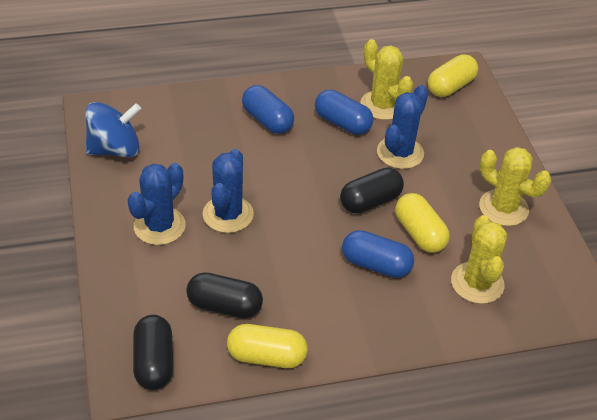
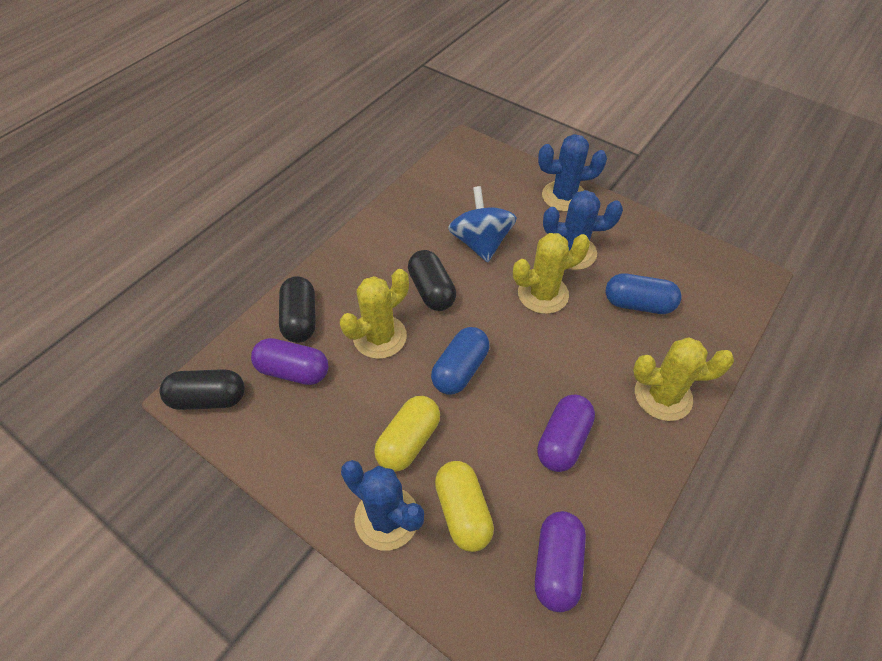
blue capsule: [242,85,294,134] [315,90,373,135] [342,230,414,278] = 3 -> [431,327,489,395] [605,273,681,314] = 2
purple capsule: none = 0 -> [251,338,328,385] [535,511,586,612] [537,394,595,472] = 3
yellow capsule: [227,324,308,368] [395,193,450,253] [428,54,478,97] = 3 -> [374,396,440,472] [435,461,494,552] = 2

